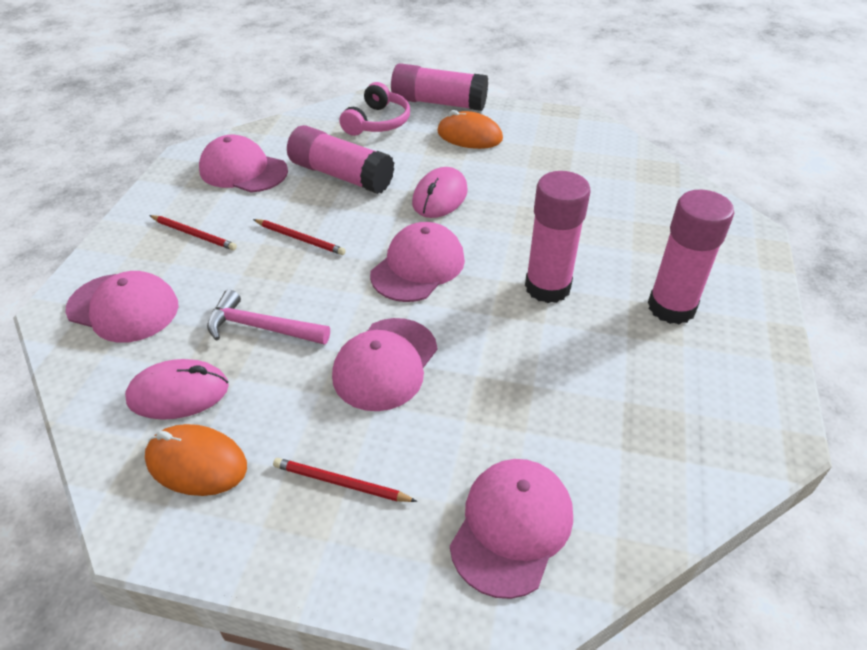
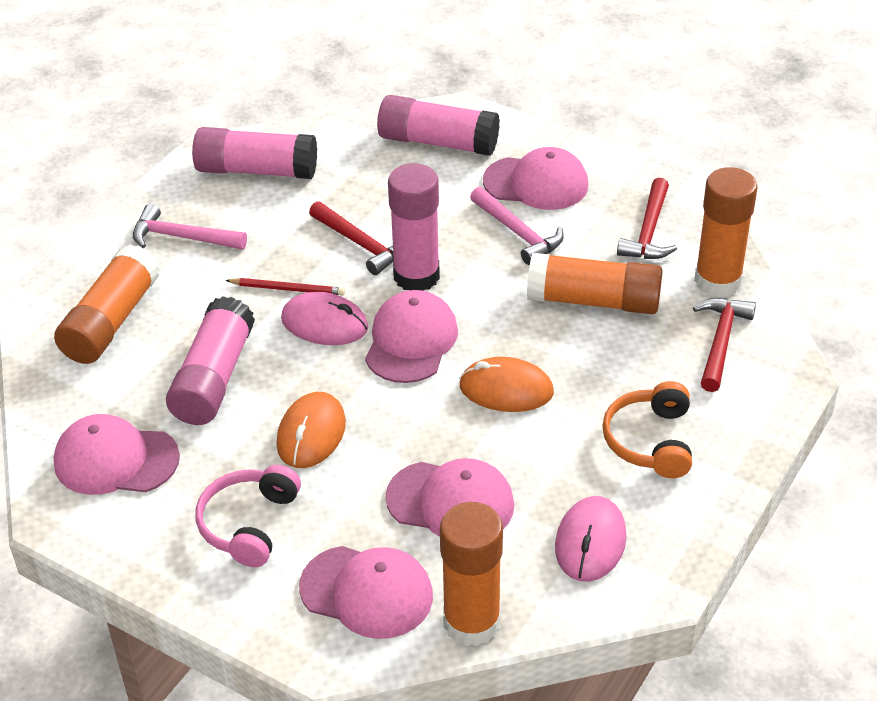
orange glue stick: none = 0 -> [54,244,160,364] [440,502,503,646] [527,253,663,314] [694,167,758,297] = 4
orange headphones: none = 0 -> [602,381,692,478] = 1
pink hammer: [207,290,330,345] = 1 -> [133,204,247,249] [470,187,564,265] = 2
red hammer: none = 0 -> [309,201,394,275] [617,178,677,259] [693,298,756,392] = 3
red pencil: [149,215,237,250] [253,219,346,255] [273,458,417,502] = 3 -> [225,278,345,296] = 1

